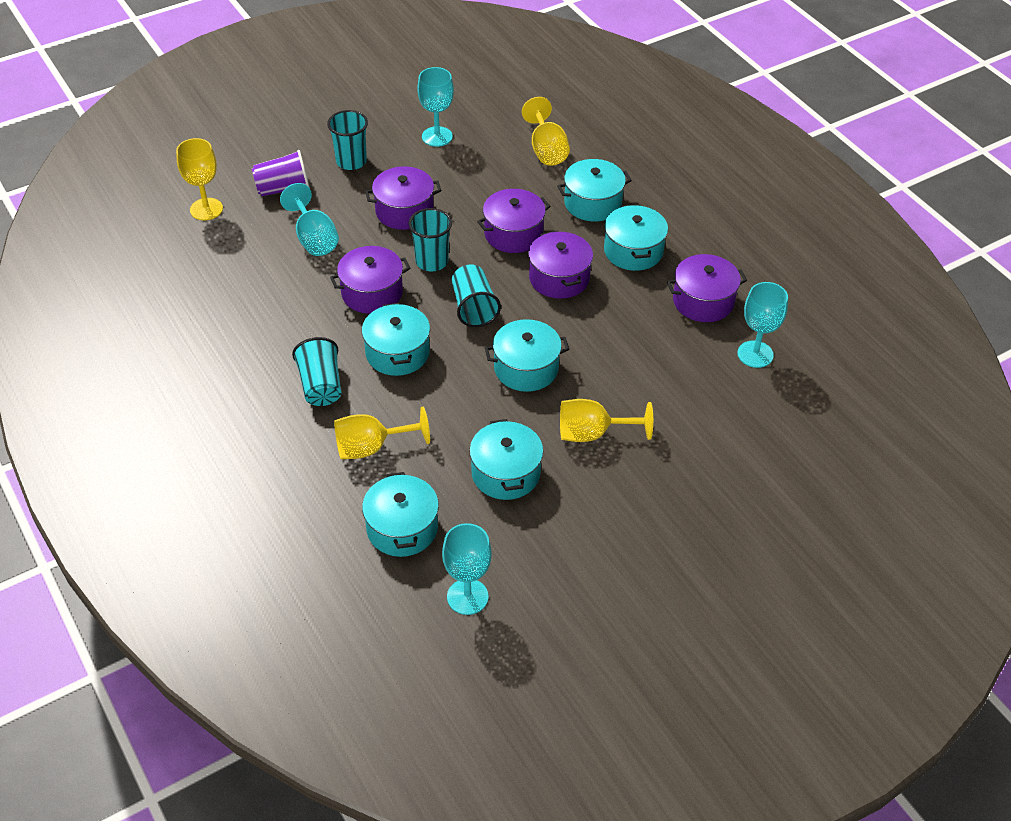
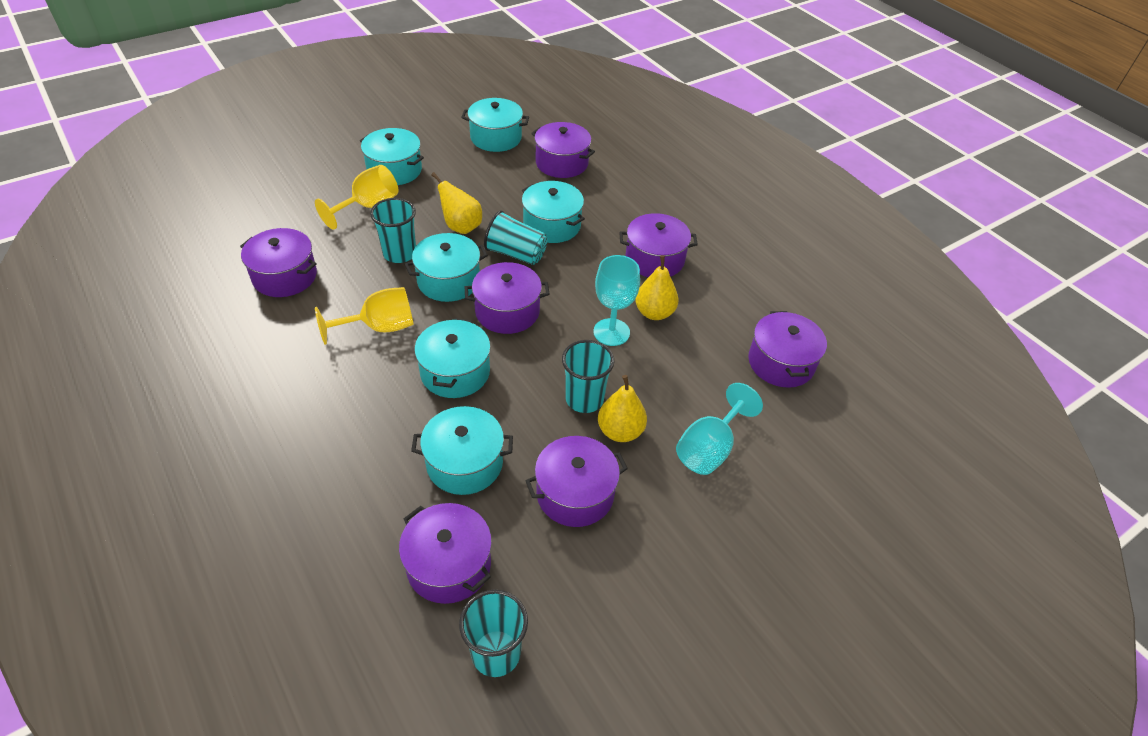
purple cup: [252,150,310,196] = 1 -> none = 0
purple pot: [330,246,410,314] [365,166,441,230] [477,189,551,253] [528,231,593,299] [667,254,747,322] = 5 -> [240,228,317,297] [399,503,492,604] [465,262,549,334] [526,436,628,527] [531,122,595,178] [619,213,698,277] [748,311,827,388] = 7
turquoise goblet: [280,183,339,256] [417,67,454,147] [442,523,492,615] [737,282,788,368] = 4 -> [593,255,640,346] [676,383,763,475] = 2
yellow goblet: [176,138,223,220] [334,407,430,459] [522,97,570,166] [560,399,653,442] = 4 -> [315,165,398,230] [315,287,414,345] = 2
yellow pear: none = 0 -> [431,172,482,234] [598,375,647,442] [635,255,678,320] = 3

